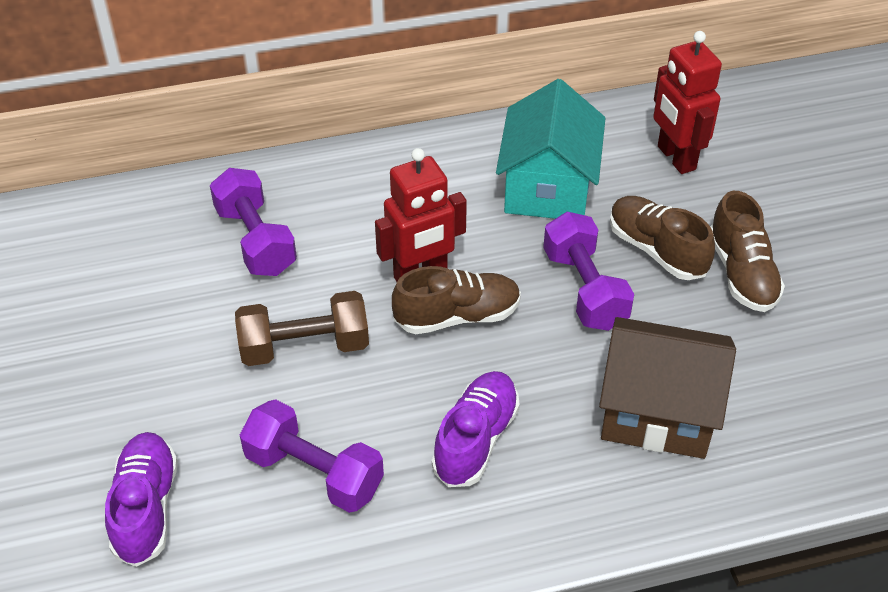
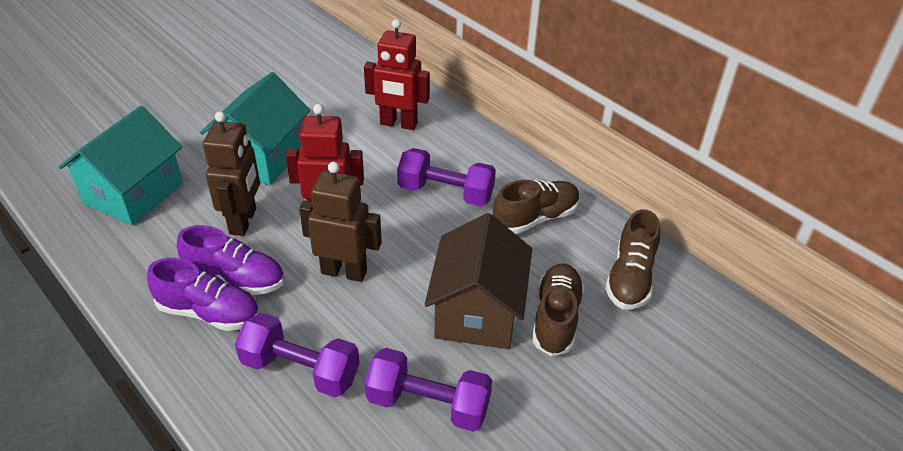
brown dumbbell: [235,291,369,366] = 1 -> none = 0
brown robot: none = 0 -> [203,111,260,236] [299,162,382,282] = 2
turquoise house: [496,79,606,219] = 1 -> [59,105,183,226] [200,72,311,185] = 2

